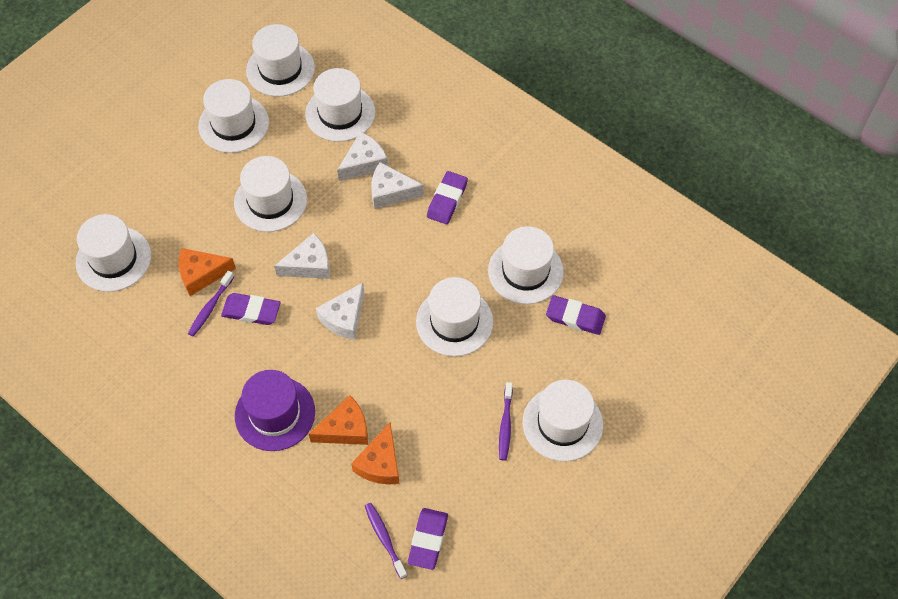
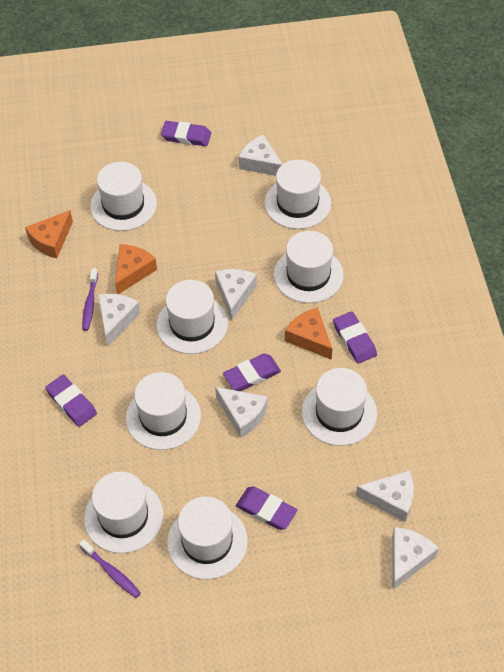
purple eraser: [221,293,281,325] [408,508,448,570] [427,171,468,224] [546,295,606,335] = 4 -> [45,375,97,427] [161,121,211,146] [223,354,281,391] [236,486,297,530] [333,311,377,364] = 5
purple hat: [235,370,315,451] = 1 -> none = 0
purple toothbrush: [188,271,234,336] [365,503,407,579] [499,382,513,461] = 3 -> [79,539,141,598] [82,268,98,331] = 2
white cheese: [274,233,330,279] [316,283,364,340] [337,132,388,181] [371,162,424,209] = 4 -> [98,294,141,346] [215,269,257,321] [215,387,268,438] [239,135,283,176] [356,470,414,522] [392,527,439,590] = 6

